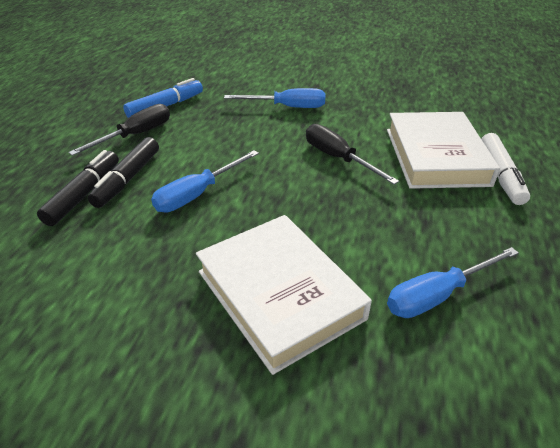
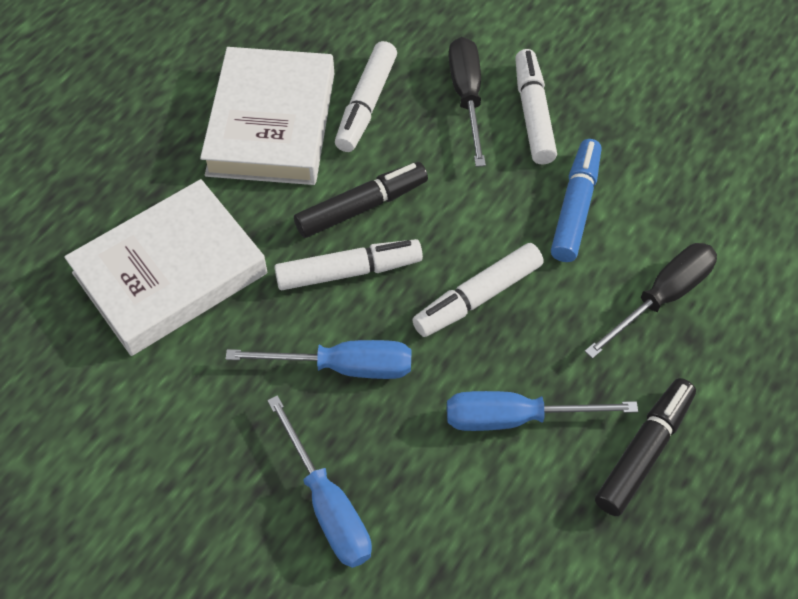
white marker: [482,133,530,205] = 1 -> [274,239,423,290] [335,41,397,152] [412,243,544,337] [515,49,557,165] = 4

